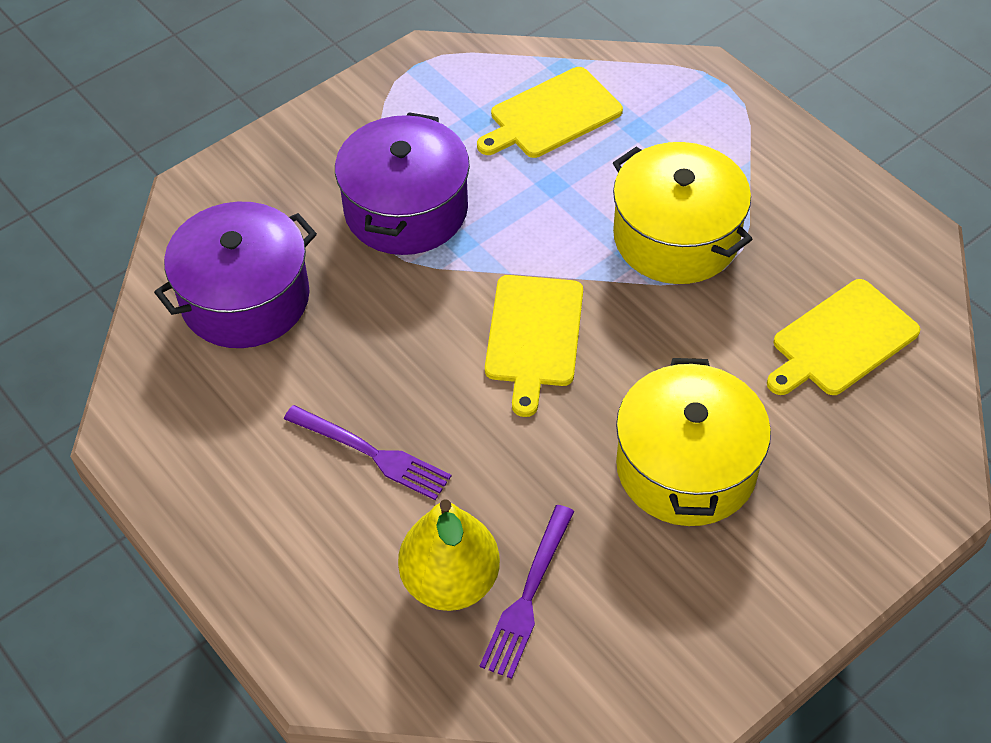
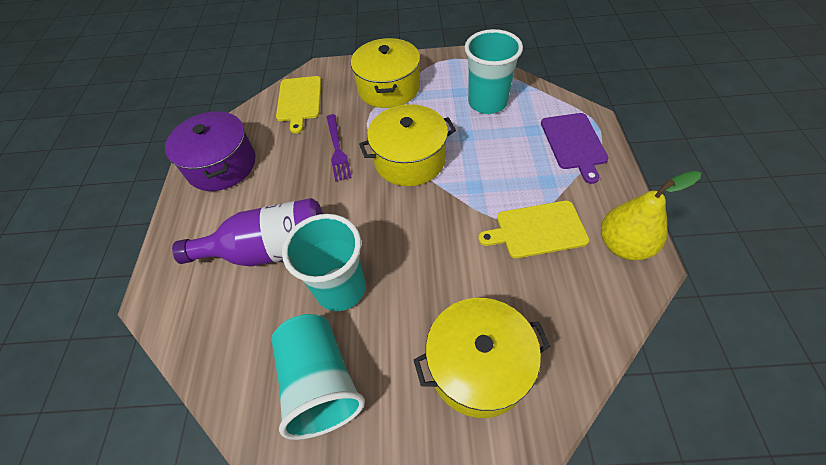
purple bottle: none = 0 -> [172,198,323,267] = 1
purple cutting board: none = 0 -> [541,113,608,184] = 1
purple fork: [284,405,451,500] [480,505,575,679] = 2 -> [327,114,352,182] = 1
purple pot: [154,202,317,348] [335,112,470,255] = 2 -> [165,111,255,191] = 1
turquoise cup: none = 0 -> [271,314,365,440] [282,214,366,311] [465,29,523,114] = 3
yellow cutting board: [477,67,623,158] [485,275,583,417] [767,279,920,395] = 3 -> [276,76,321,134] [478,201,589,258] = 2
yellow pot: [613,142,752,284] [616,358,771,526] = 2 -> [351,38,420,108] [359,104,456,186] [414,298,550,418] = 3

